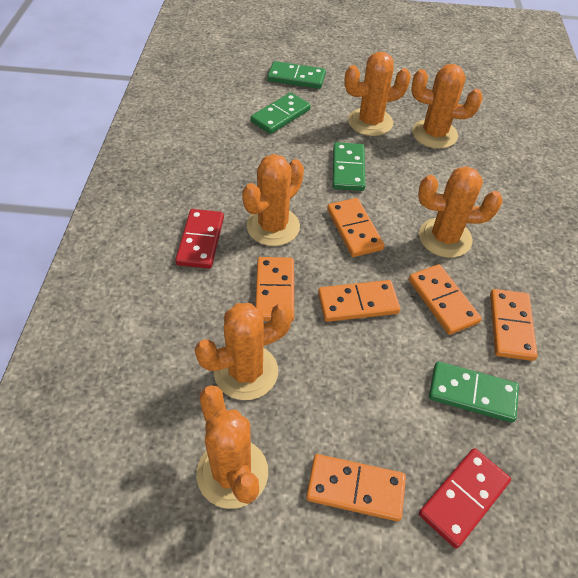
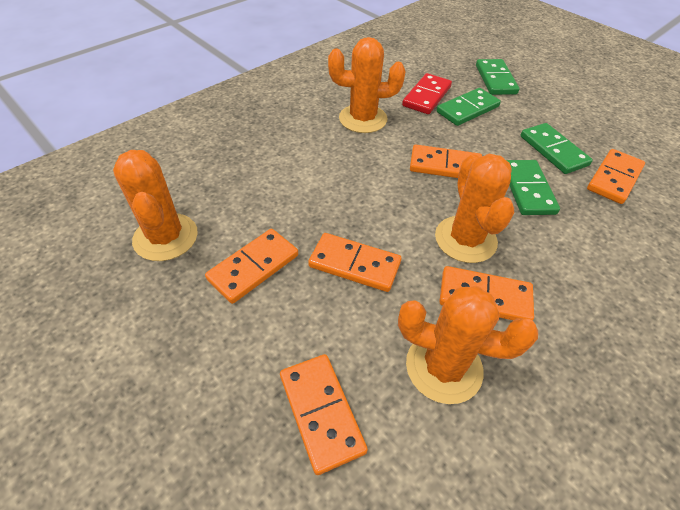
orange cactus: [195,303,293,400] [196,385,268,509] [242,154,304,246] [344,52,411,136] [411,64,483,149] [418,166,502,258] = 6 -> [113,150,198,261] [328,37,405,133] [398,286,538,404] [435,154,514,263] = 4
red domino: [175,209,224,269] [419,448,511,548] = 2 -> [402,73,452,114] = 1

